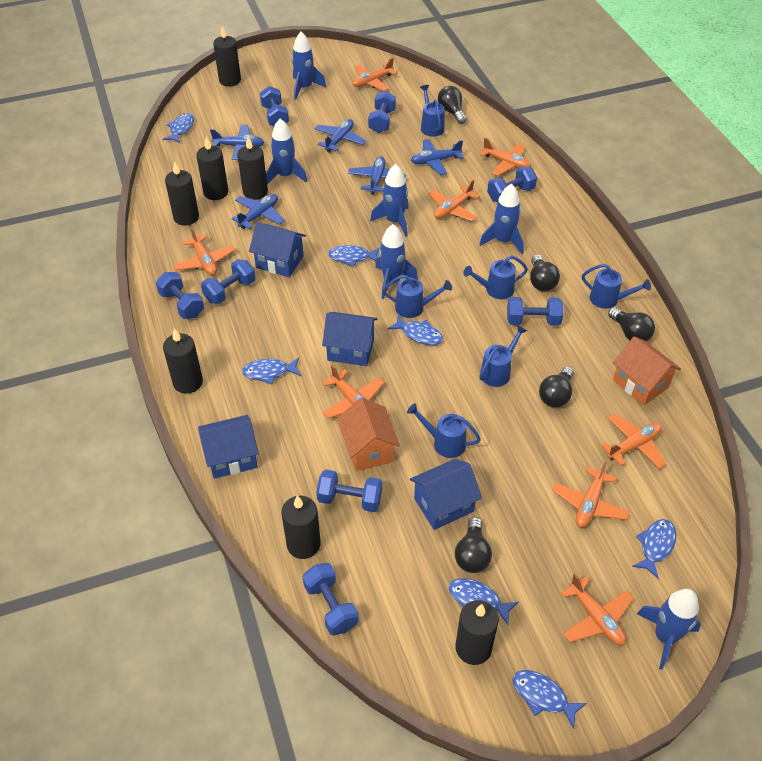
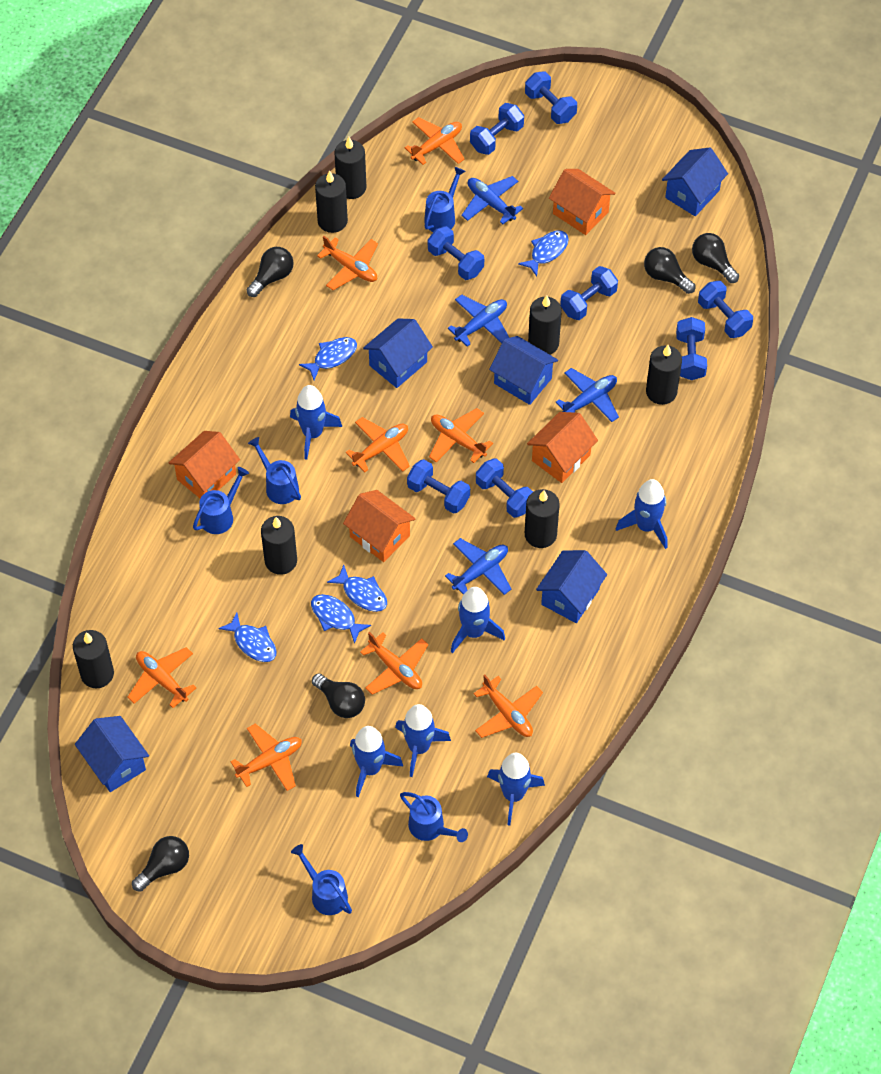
blue fish: [163,113,194,143] [242,357,301,384] [328,245,380,267] [388,314,444,345] [449,578,519,625] [512,670,587,729] [632,519,676,579] = 7 -> [218,612,276,662] [299,337,357,380] [311,594,371,644] [327,565,387,612] [518,230,569,277] = 5
blue house: [198,415,259,479] [249,222,306,277] [322,312,377,366] [410,459,482,530] = 4 -> [75,716,149,792] [363,319,433,388] [489,336,558,405] [536,550,607,623] [662,147,728,216] = 5
blue plane: [210,125,264,160] [232,194,285,229] [314,119,366,153] [348,156,406,195] [411,139,463,175] = 5 -> [445,538,511,595] [448,294,509,347] [461,176,523,224] [556,368,619,422] = 4
blue watering can: [383,275,452,318] [407,403,481,458] [420,85,445,137] [463,255,528,299] [479,325,527,387] [582,264,651,309] = 6 -> [193,467,249,534] [248,437,301,504] [291,844,352,915] [400,792,468,842] [424,167,466,232] = 5
orange house: [337,398,400,471] [613,336,681,405] = 2 -> [168,431,240,499] [343,490,416,562] [527,412,598,483] [549,169,616,235] = 4

